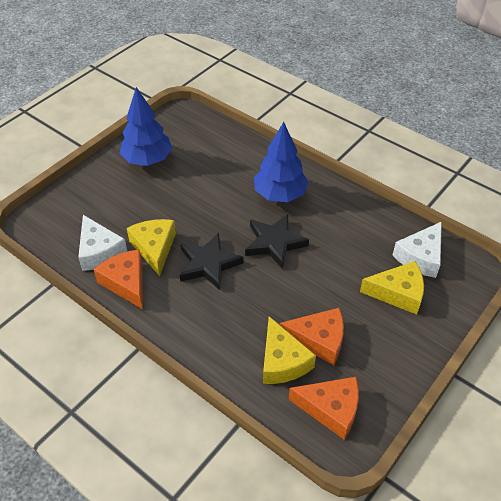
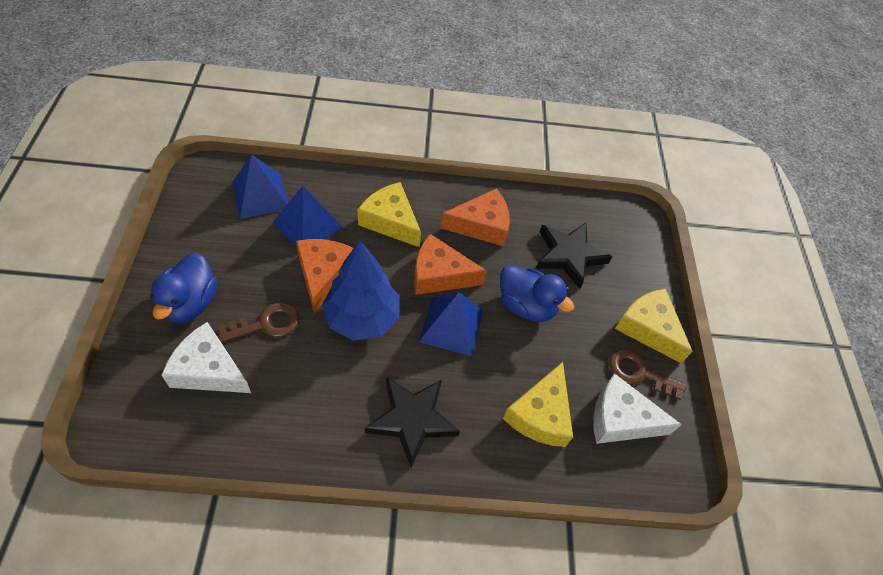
blue duck: none = 0 -> [150,253,217,323] [500,264,575,322] = 2
blue pyramid: none = 0 -> [232,154,288,219] [273,186,343,247] [419,292,483,356] = 3
blue tree: [119,87,172,166] [254,122,309,202] = 2 -> [322,240,400,341] = 1
brown key: none = 0 -> [218,302,299,343] [609,349,686,400] = 2

